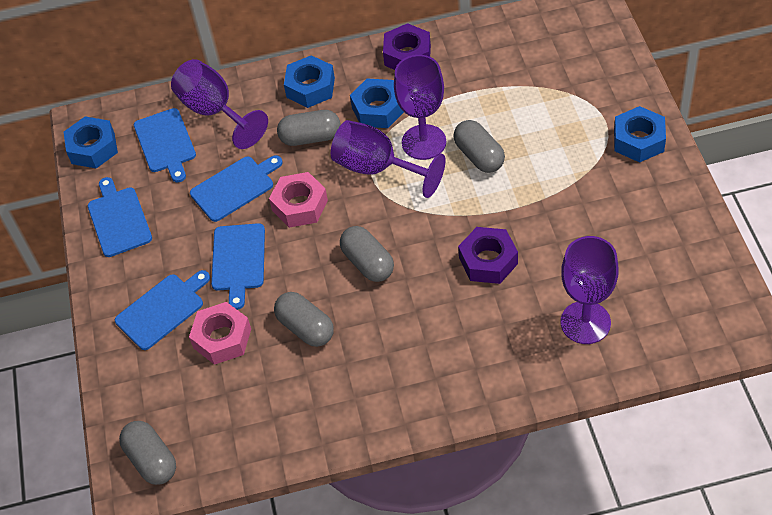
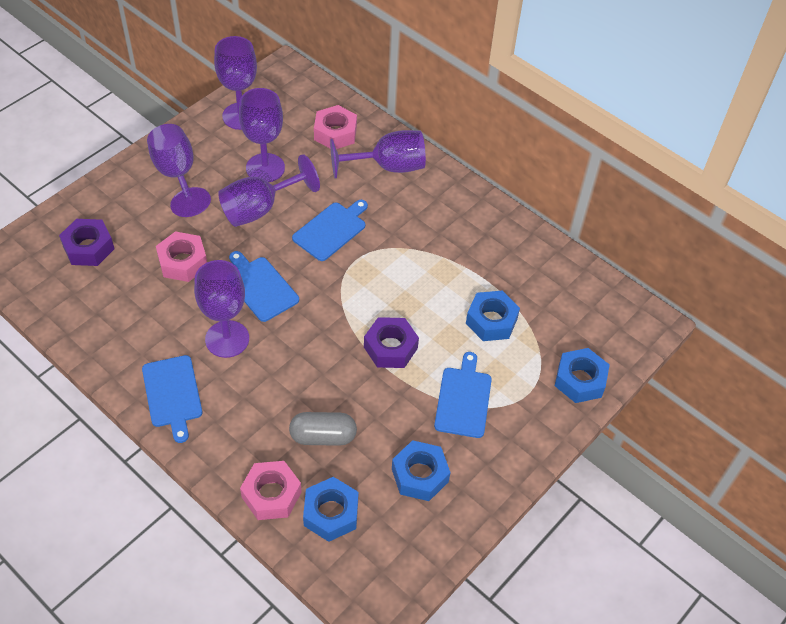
blue cutting board: [88,177,152,257] [115,270,210,350] [134,108,196,182] [190,155,283,222] [211,223,265,310] = 5 -> [142,355,202,443] [229,251,299,322] [292,200,368,261] [434,352,492,438] = 4
grey capsule: [119,421,176,485] [274,292,334,347] [277,110,340,146] [340,226,394,282] [453,120,505,173] = 5 -> [289,412,357,446] = 1
pink nut: [189,302,251,365] [269,172,328,228] = 2 -> [156,231,207,282] [240,461,302,520] [314,105,357,149] = 3
purple goblet: [171,59,268,149] [331,120,446,198] [394,55,446,160] [561,236,619,344] = 4 -> [147,124,211,217] [194,260,249,358] [214,36,257,130] [218,154,320,227] [239,88,285,182] [330,130,426,178] = 6

